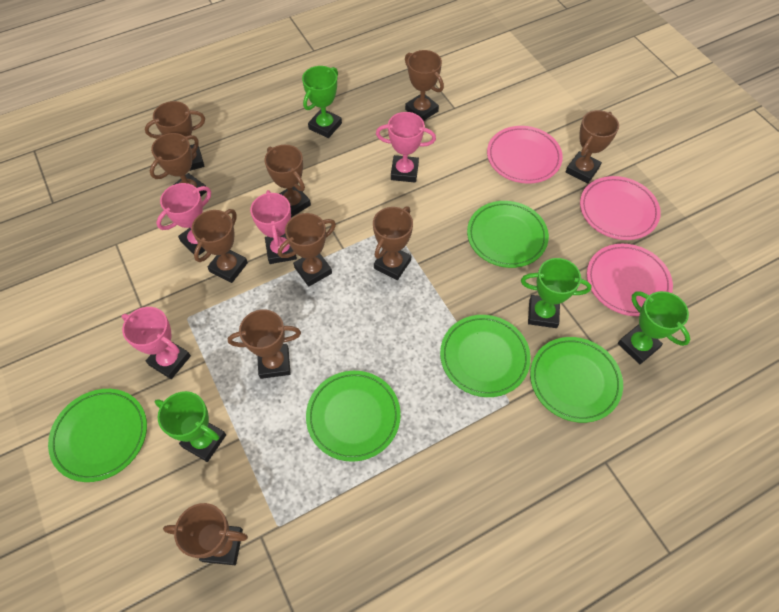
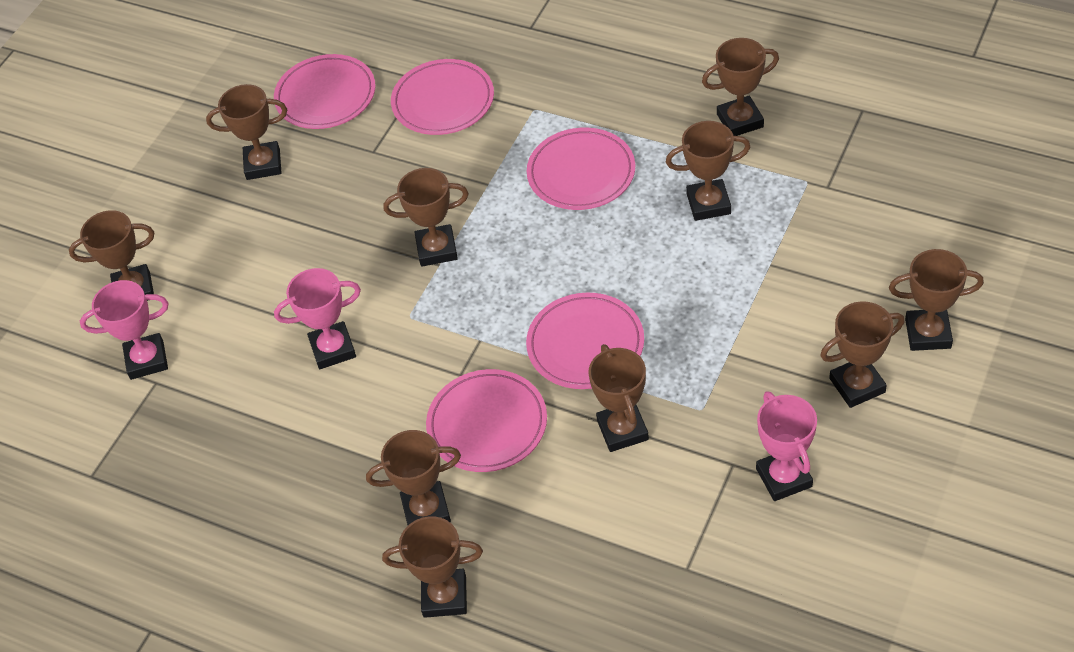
green plate: [48,389,147,482] [306,371,401,462] [440,315,531,397] [467,201,549,268] [530,337,623,423] = 5 -> none = 0
green trophy: [155,391,226,462] [302,66,342,138] [521,258,592,328] [618,291,690,364] = 4 -> none = 0
pink plate: [487,126,563,184] [580,176,661,240] [587,244,673,316] = 3 -> [274,54,375,129] [391,59,494,135] [426,369,547,472] [526,293,644,389] [527,128,635,210] = 5
pink trophy: [122,307,191,379] [156,183,211,256] [250,190,297,264] [376,112,436,182] = 4 -> [80,280,169,380] [274,268,361,369] [756,391,817,501] = 3

